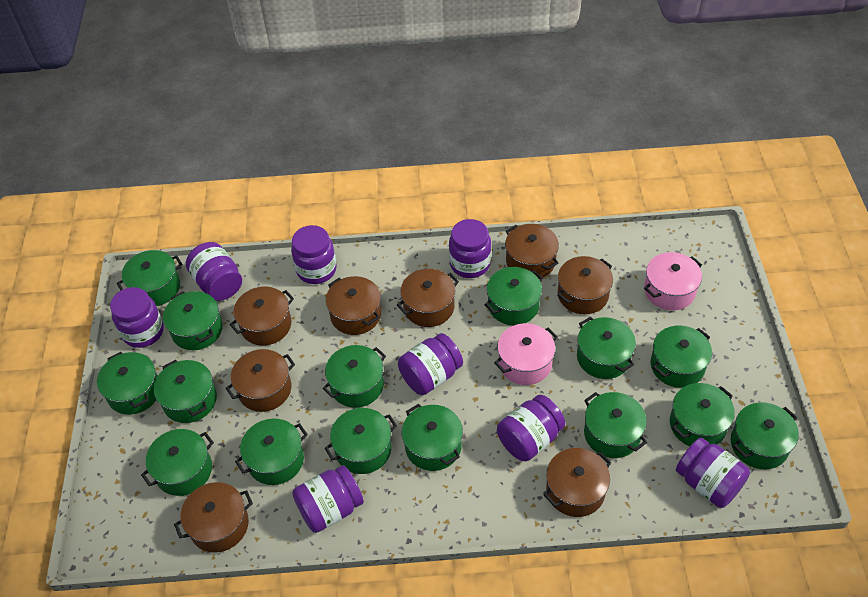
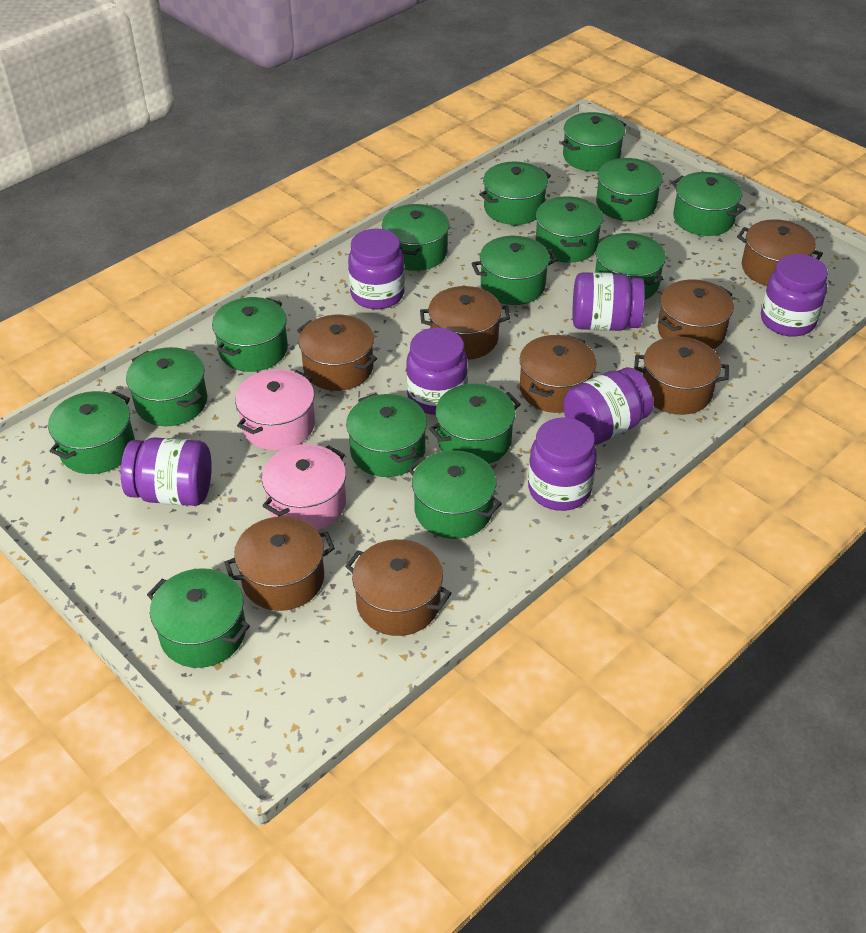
purple jar: [110,287,164,348] [186,242,242,301] [291,225,337,284] [292,465,364,533] [398,333,463,395] [449,219,491,278] [497,395,565,461] [676,437,750,508] = 8 -> [121,437,212,506] [348,229,405,309] [406,328,468,415] [528,417,597,511] [563,367,654,445] [573,272,645,331] [761,254,828,337] = 7

